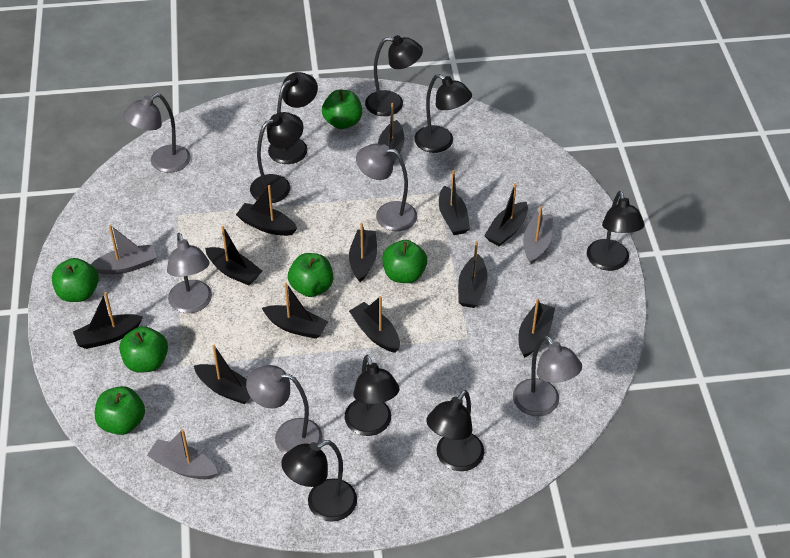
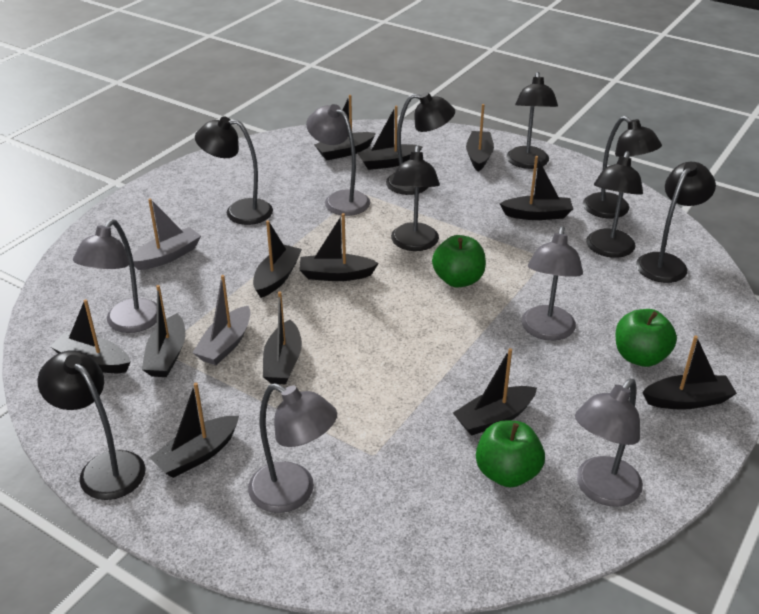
green apple: [52,258,99,302] [95,386,145,435] [119,326,168,373] [288,253,333,297] [322,90,362,129] [382,240,427,283] = 6 -> [432,235,486,288] [476,421,545,487] [616,309,677,367] = 3
grey boat: [91,225,157,274] [147,429,218,479] [523,206,553,264] = 3 -> [132,198,201,270] [192,275,251,365] = 2

